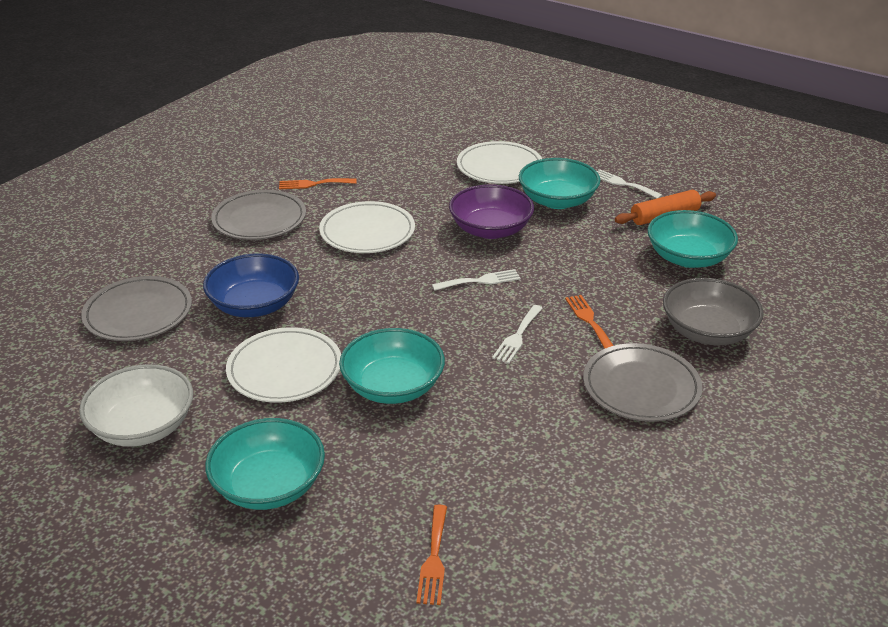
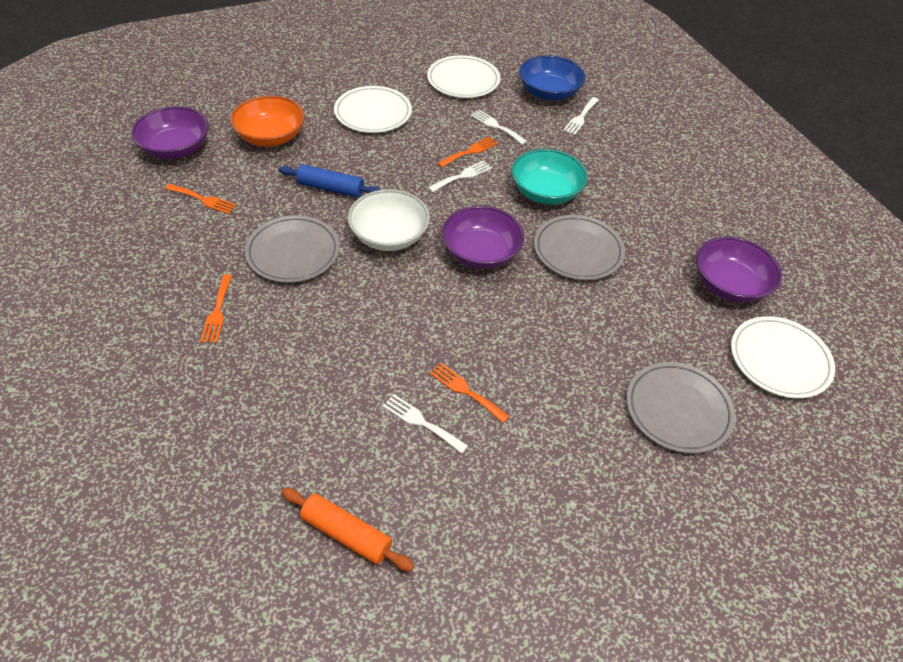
blue rolling pin: none = 0 -> [279,164,381,198] = 1
grey bowl: [663,278,764,345] = 1 -> none = 0
orange bowl: none = 0 -> [230,95,305,147] = 1
orange fork: [279,178,357,189] [416,504,447,605] [565,295,614,349] = 3 -> [165,184,237,214] [200,274,232,343] [430,363,510,423] [437,137,498,168] = 4
purple bowl: [449,184,534,239] = 1 -> [131,106,209,159] [441,206,524,269] [696,237,782,303] = 3
turquoise bowl: [205,418,325,510] [339,328,445,404] [519,158,601,209] [647,210,738,268] = 4 -> [511,149,588,205] = 1
white fork: [432,269,521,291] [492,305,543,364] [597,169,662,198] = 3 -> [383,394,468,454] [428,160,492,192] [471,110,527,145] [563,97,599,135] = 4

